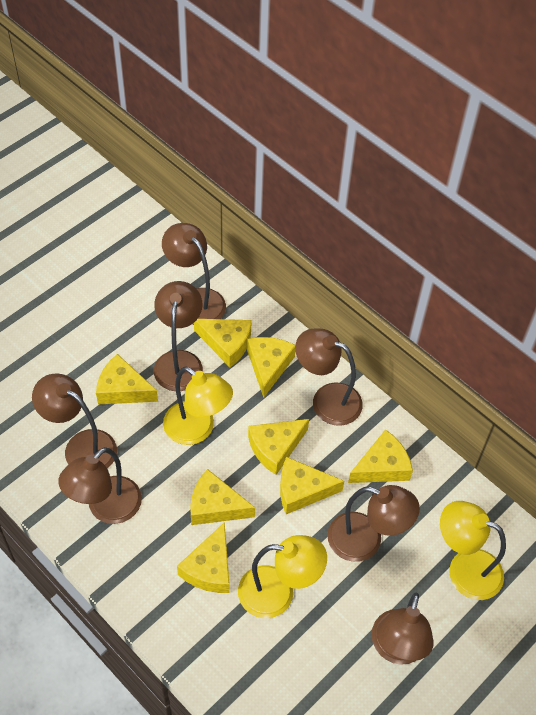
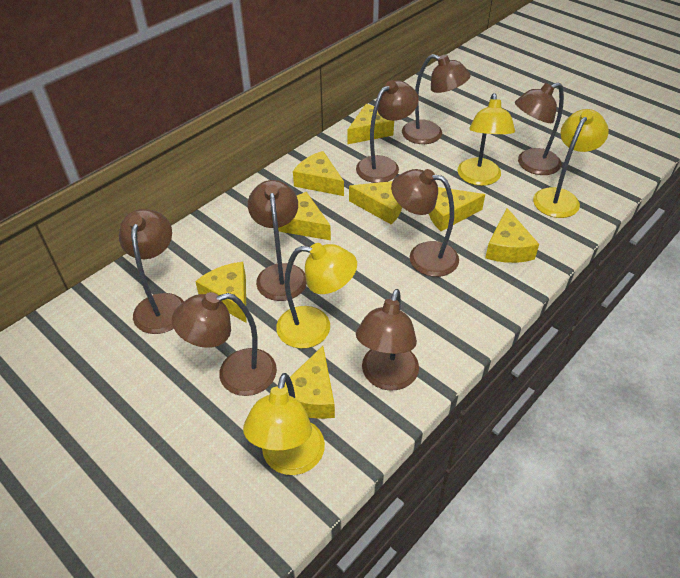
brown lamp: [32,373,117,469] [58,447,142,524] [154,281,203,391] [162,223,226,325] [295,329,363,426] [328,485,420,562] [372,592,434,665] = 7 -> [119,209,184,334] [172,292,277,396] [248,180,307,301] [356,80,419,183] [356,289,419,391] [391,169,459,277] [402,54,471,144] [515,82,564,175] = 8
yellow lamp: [163,366,233,445] [238,535,327,618] [440,501,506,600] = 3 -> [243,373,325,475] [276,243,357,349] [457,93,515,186] [533,109,609,218] = 4

